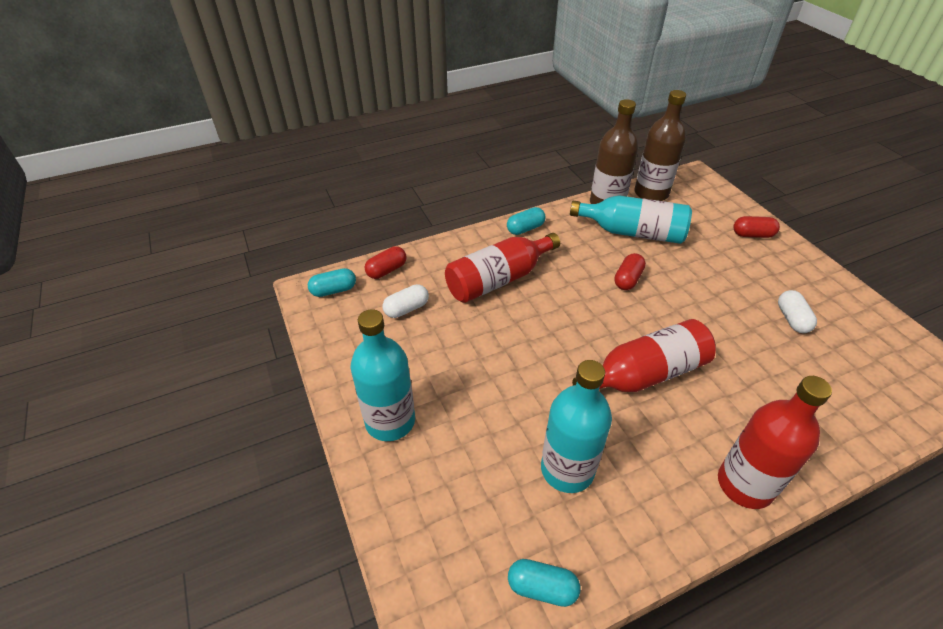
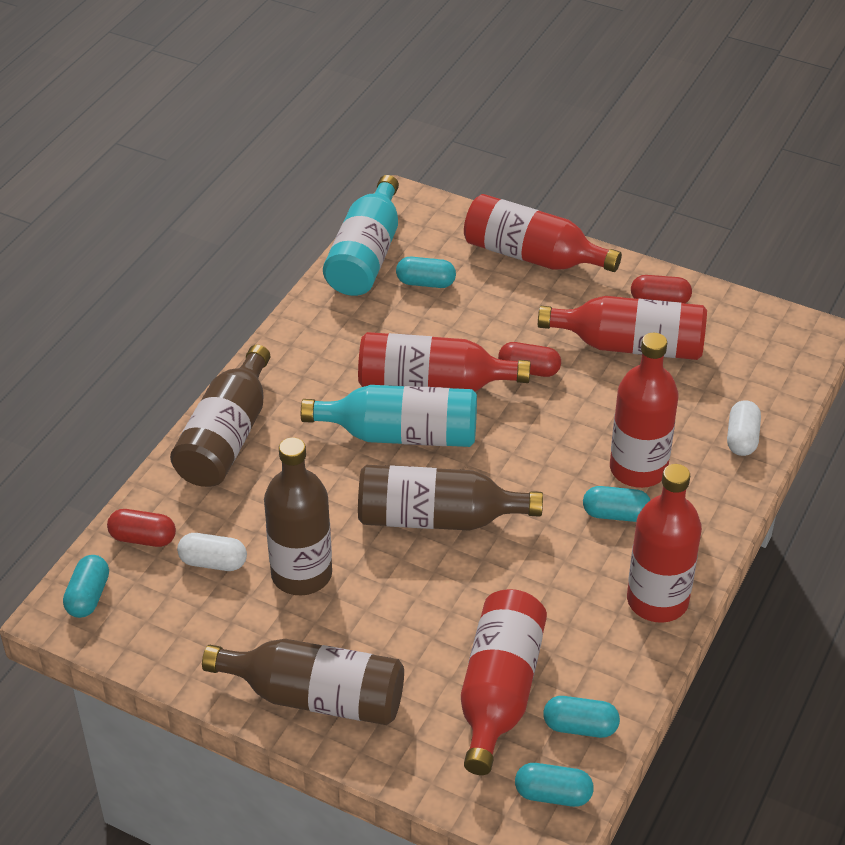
brown bottle: [590,99,638,204] [634,90,686,201] = 2 -> [170,345,270,487] [202,639,404,725] [264,437,332,595] [358,465,543,531] = 4
red bottle: [445,233,560,303] [572,319,716,392] [718,376,832,509] = 3 -> [358,332,531,392] [461,589,547,775] [464,194,622,272] [538,296,707,360] [610,333,678,488] [627,464,702,623] = 6
turquoise bottle: [350,309,415,441] [541,360,612,493] [570,196,692,244] = 3 -> [301,385,477,447] [323,175,399,296] = 2
turquoise capsule: [308,268,356,297] [507,207,546,235] [508,559,580,607] = 3 -> [63,555,109,618] [396,256,456,288] [515,763,594,807] [543,696,620,738] [583,486,650,522] = 5

